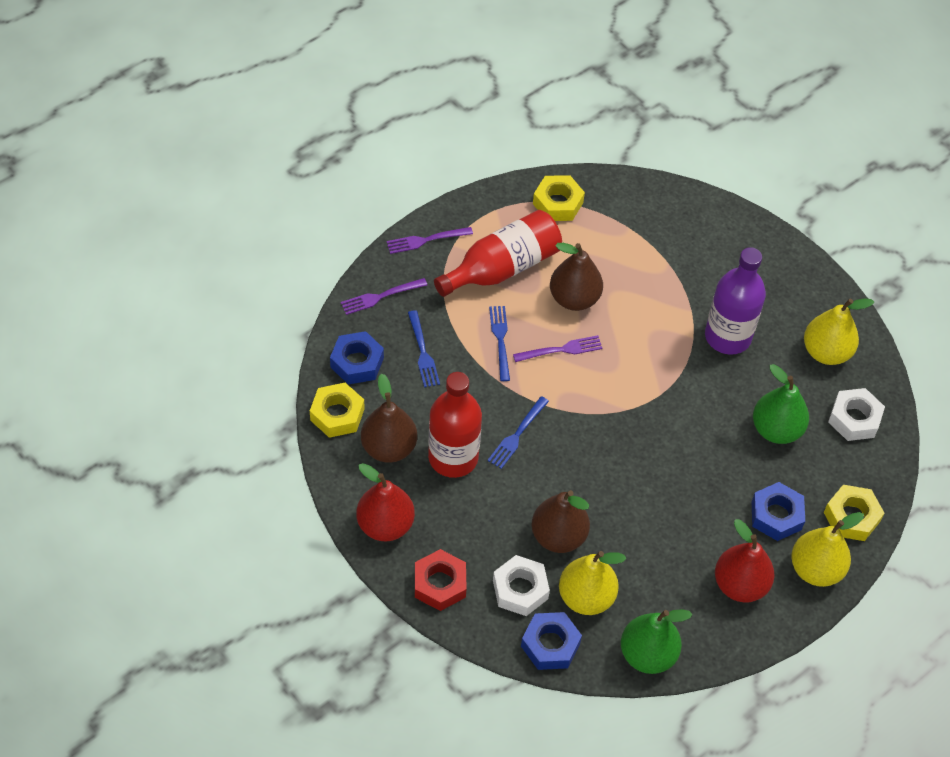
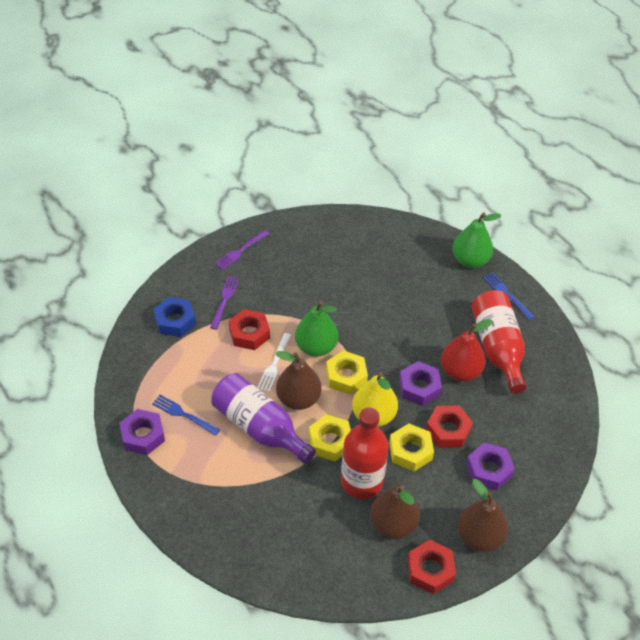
blue fork: [408,310,440,387] [488,396,549,469] [489,306,510,381] = 3 -> [152,395,220,436] [483,272,535,320] = 2
blue nut: [330,331,384,385] [521,612,582,670] [752,482,805,541] = 3 -> [153,297,196,337] = 1
purple fork: [341,278,427,315] [387,227,473,254] [513,335,603,362] = 3 -> [210,276,239,330] [215,230,269,270] = 2
purple nut: none = 0 -> [119,409,165,455] [399,361,442,406] [466,443,515,491] = 3
red nut: [415,549,467,611] = 1 -> [229,309,270,350] [408,540,456,594] [426,406,473,448] = 3
red pear: [356,463,415,542] [715,519,774,602] = 2 -> [441,319,493,381] = 1
white fork: none = 0 -> [257,333,291,392] = 1
white nut: [493,555,550,616] [828,388,885,441] = 2 -> none = 0
yellow pear: [559,551,627,615] [791,512,864,587] [804,298,874,365] = 3 -> [352,373,398,427] = 1

